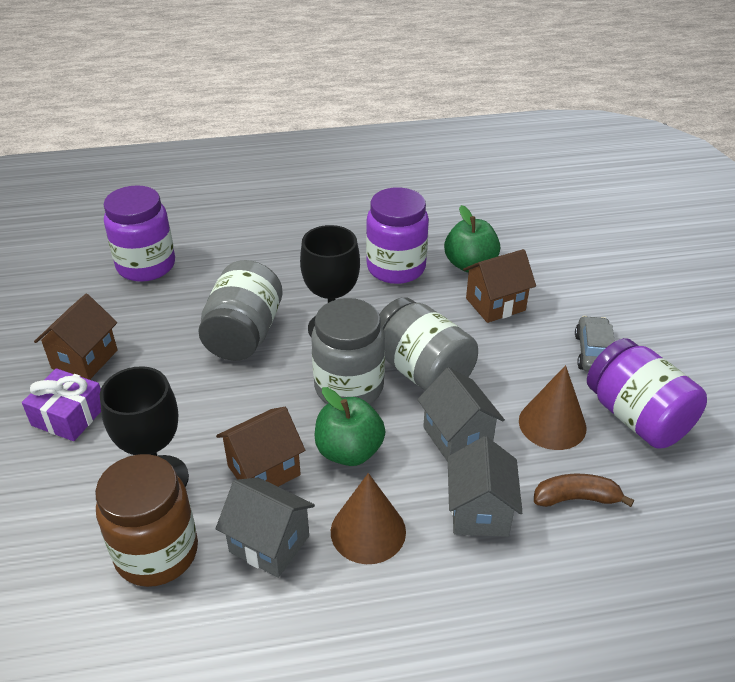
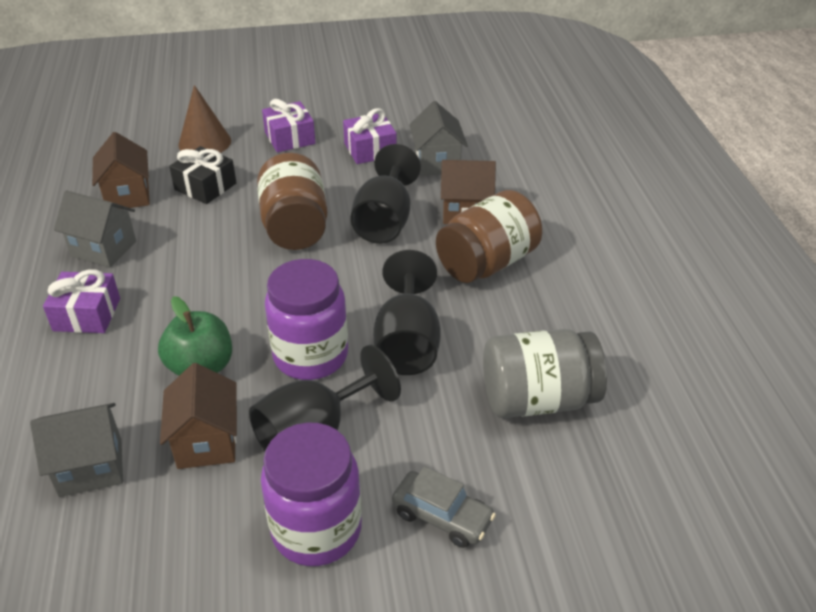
black gift: none = 0 -> [169,146,236,204] = 1
black goblet: [100,366,189,487] [300,225,360,336] = 2 -> [249,345,401,451] [350,144,421,244] [373,250,441,375] = 3
brown banana: [534,474,634,507] = 1 -> none = 0
brown cone: [331,473,406,564] [519,365,587,450] = 2 -> [179,85,231,153] = 1
brown jar: [95,454,198,587] = 1 -> [257,152,328,250] [436,190,542,283] = 2
green apple: [315,387,385,466] [444,205,500,273] = 2 -> [158,296,232,376] = 1
grey jar: [198,260,282,361] [311,298,385,405] [379,297,478,390] = 3 -> [483,329,607,418] = 1
purple gift: [22,368,101,441] = 1 -> [43,269,120,333] [262,99,315,152] [343,108,397,164] = 3
purple jar: [103,185,175,282] [366,188,429,284] [587,338,707,449] = 3 -> [261,422,362,566] [265,259,348,380] = 2

